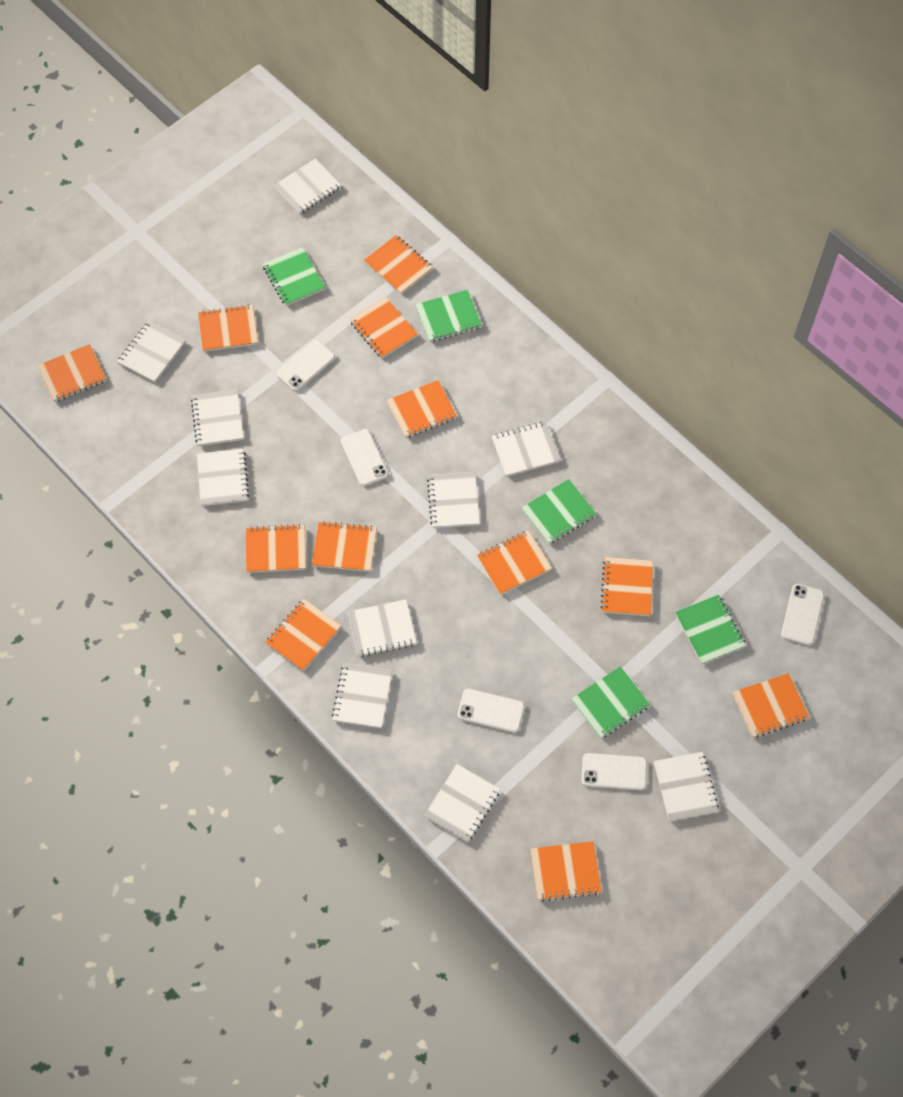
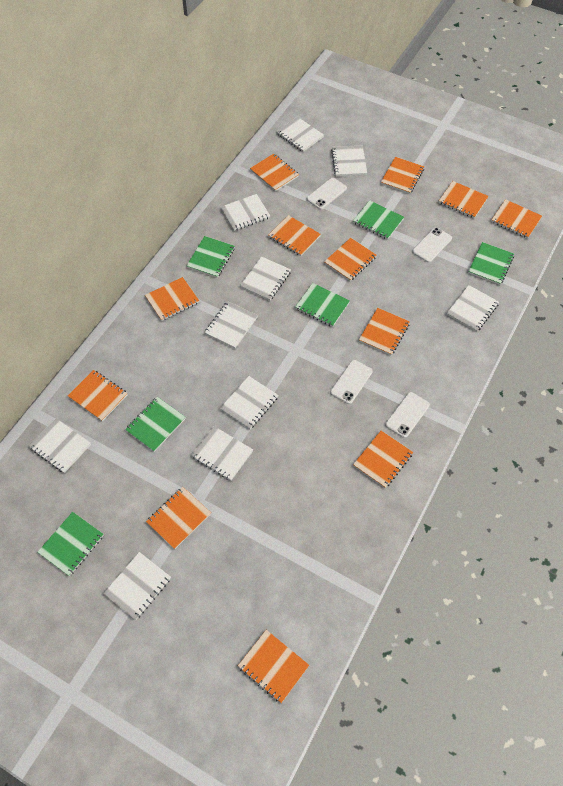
green notebook: [263,247,326,306] [416,290,482,342] [522,479,596,544] [571,666,650,739] [675,594,746,664] = 5 -> [38,512,104,576] [125,397,186,452] [187,236,235,278] [295,283,350,327] [353,200,404,240] [468,242,514,285] = 6
white phone: [276,340,335,391] [341,429,389,486] [457,689,525,733] [582,753,647,790] [781,584,824,645] = 5 -> [307,178,347,210] [330,360,373,404] [385,392,430,438] [412,227,452,263] = 4

